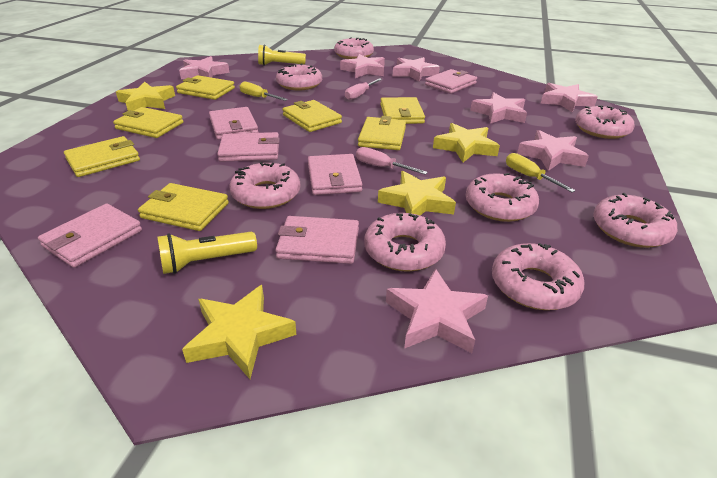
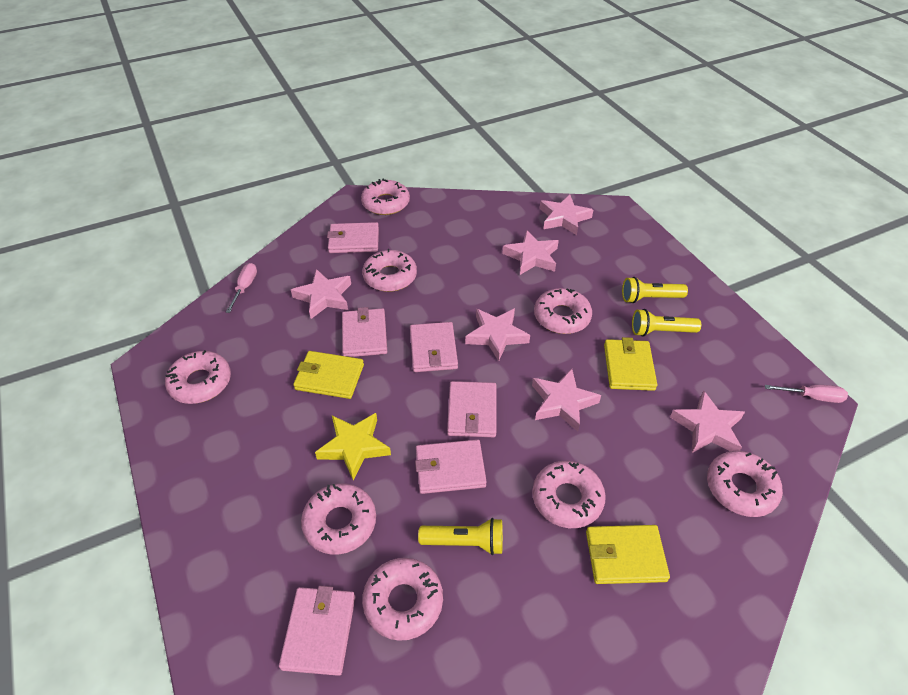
pink star: [179,56,229,79] [340,54,385,78] [386,268,488,353] [393,57,440,82] [470,92,527,124] [517,130,589,171] [541,83,598,112] = 7 -> [291,269,351,319] [465,308,530,361] [502,230,559,275] [532,369,601,432] [540,194,593,235] [670,390,745,453] = 6
yellow flashlight: [157,232,257,274] [258,44,306,66] = 2 -> [418,518,503,555] [622,277,688,303] [632,309,701,337] = 3
yellow screwdriver: [239,81,288,101] [506,153,576,192] = 2 -> none = 0
yellow star: [116,82,175,111] [182,285,296,379] [378,171,456,216] [433,123,500,162] = 4 -> [315,413,391,481] = 1
yellow wallet: [64,136,140,177] [113,107,183,138] [138,183,229,231] [176,75,235,100] [282,100,342,132] [358,116,406,150] [380,97,425,124] = 7 -> [293,351,364,399] [586,525,670,584] [604,337,657,391] = 3

